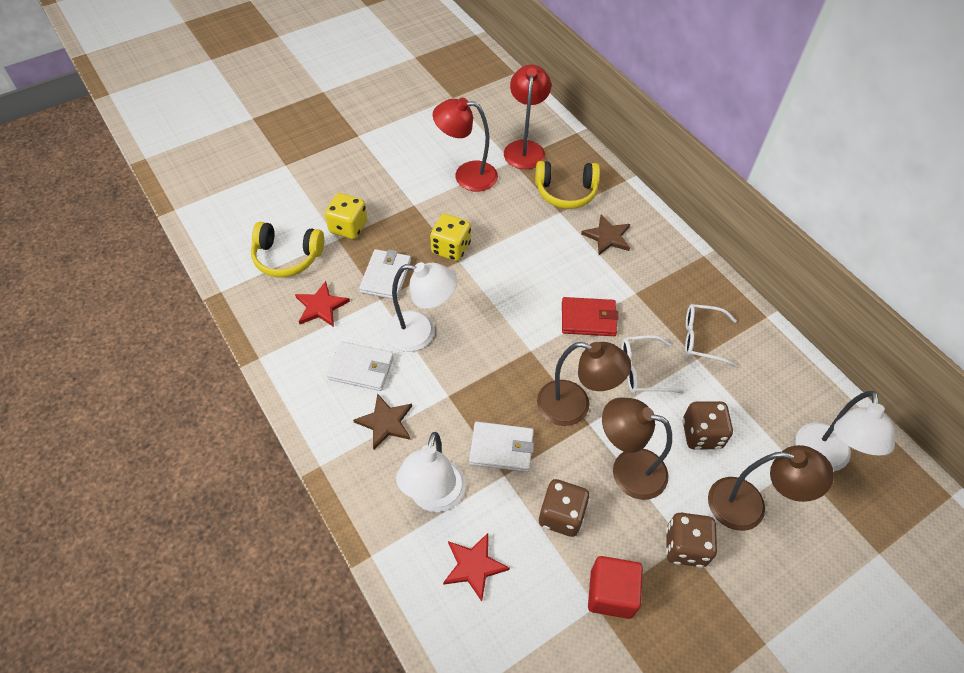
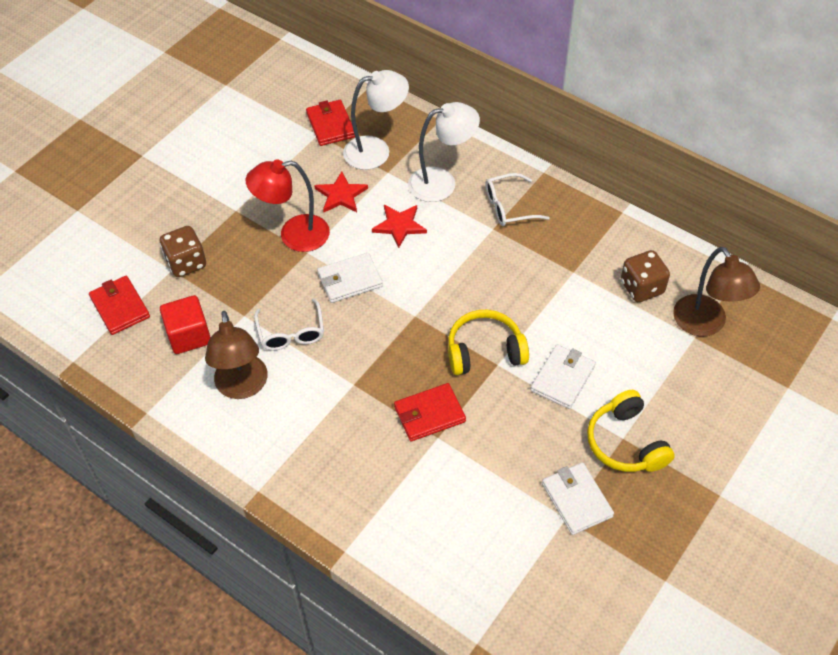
brown dice: [539,479,590,537] [666,512,717,568] [682,401,733,450] = 3 -> [160,226,206,277] [621,250,670,302] = 2
brown lamp: [537,342,631,426] [602,397,672,500] [708,445,834,531] = 3 -> [205,311,268,399] [673,247,760,336] = 2
brown star: [353,393,412,450] [581,214,630,255] = 2 -> none = 0
red lamp: [433,98,498,192] [504,65,551,169] = 2 -> [246,159,330,252] = 1
red wallet: [562,297,619,336] = 1 -> [89,276,150,335] [306,100,355,146] [394,383,466,441] = 3
white lamp: [385,262,457,352] [396,432,466,512] [796,391,895,472] = 3 -> [343,70,409,170] [408,102,480,202] = 2
yellow dice: [325,193,367,239] [430,214,471,261] = 2 -> none = 0

